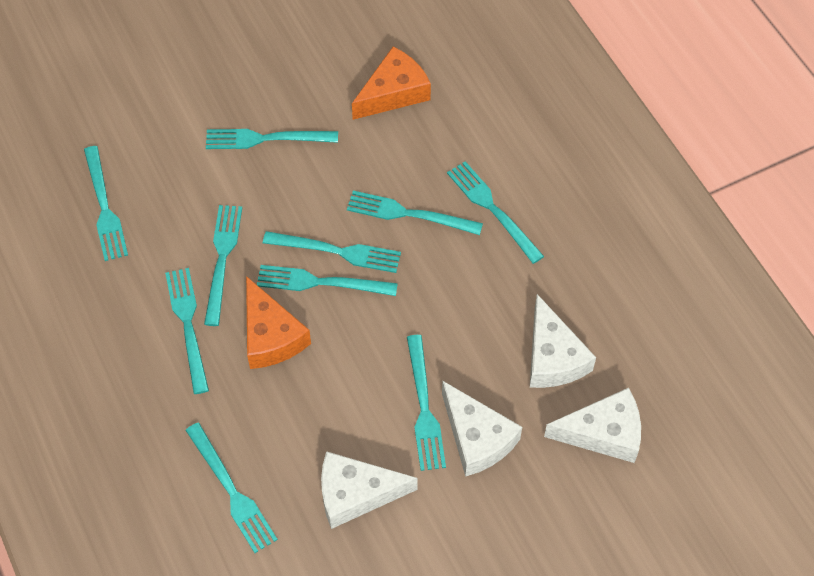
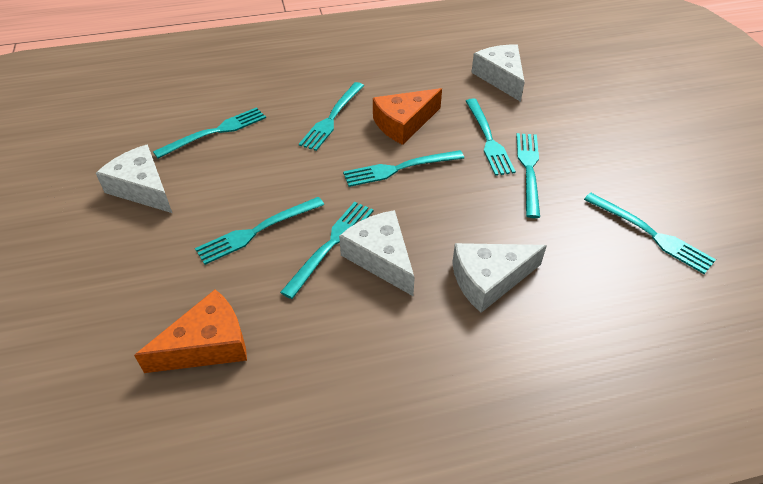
turquoise fork: [84,146,128,261] [165,268,209,394] [185,423,278,553] [204,205,242,326] [206,129,338,149] [257,265,398,296] [263,231,401,273] [347,191,483,235] [407,335,446,471] [447,161,544,264] = 10 -> [153,107,266,159] [195,197,324,265] [280,202,374,299] [299,82,364,151] [343,150,464,187] [466,99,516,176] [516,133,540,218] [584,193,716,274] = 8

